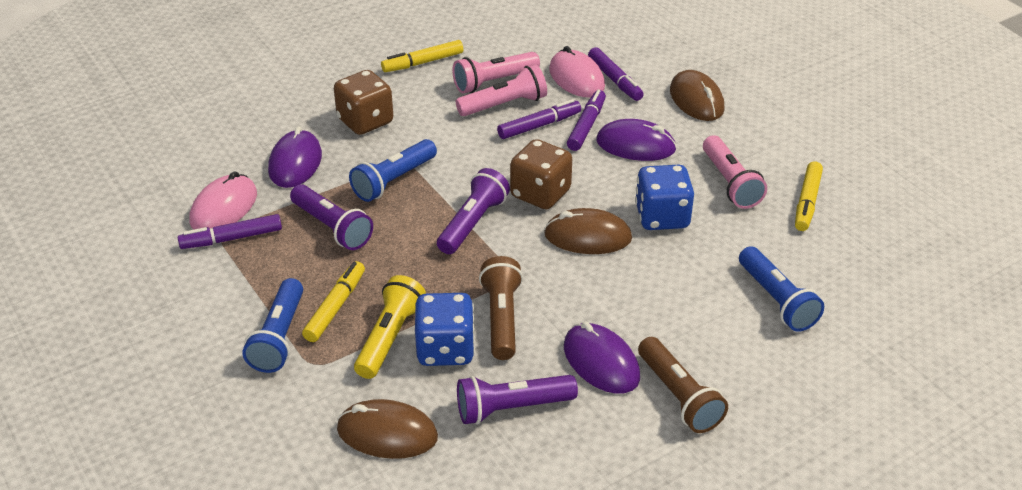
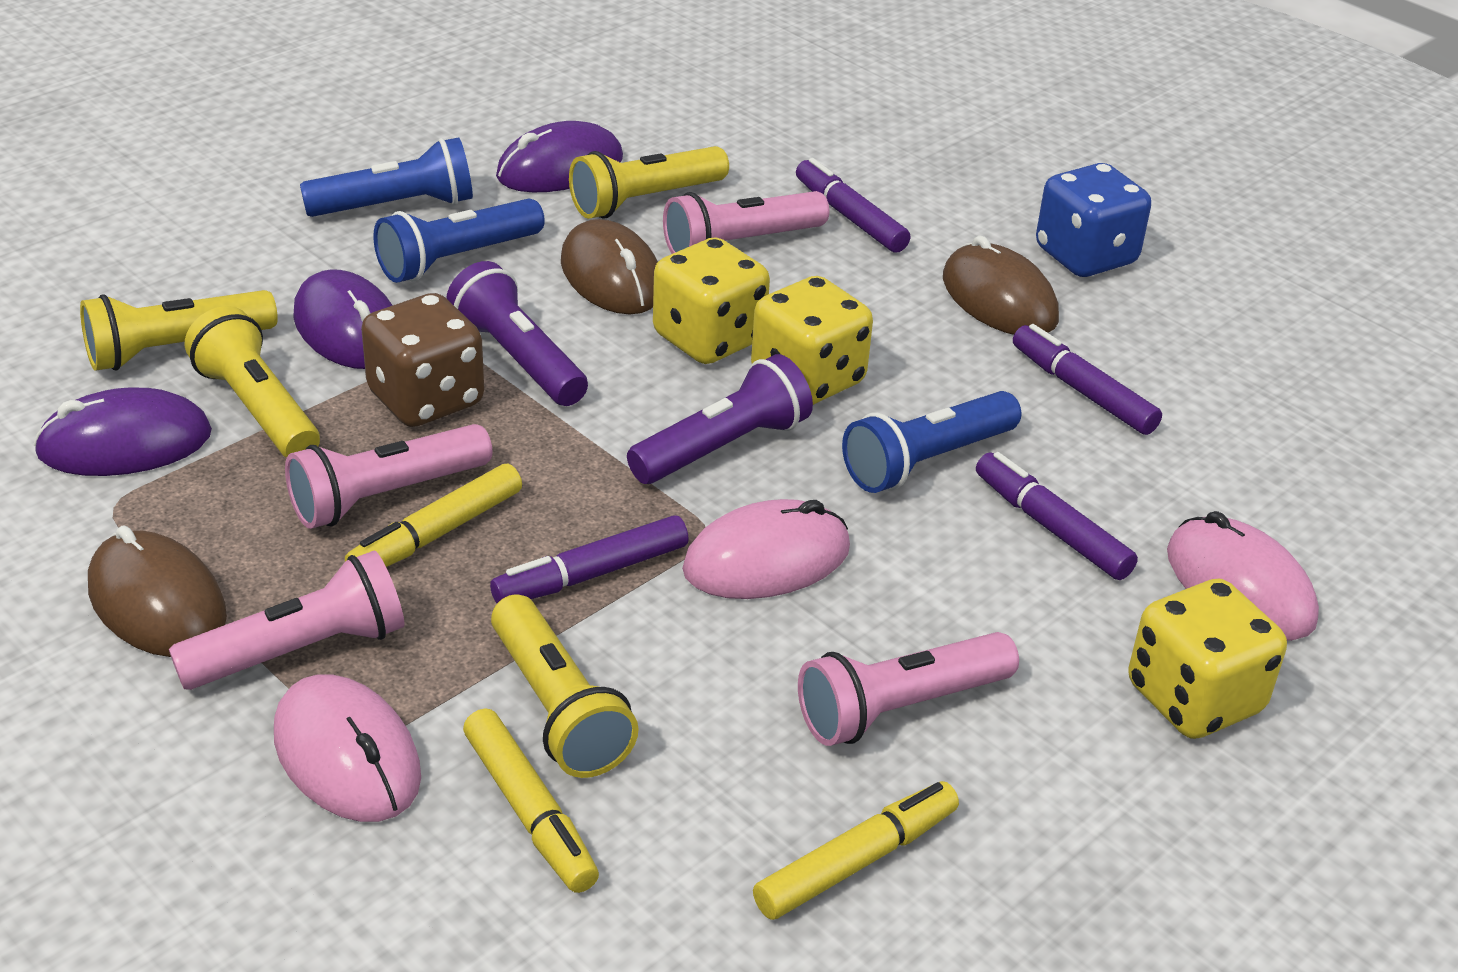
blue dice: [415,293,475,366] [635,165,694,230] = 2 -> [1036,163,1151,277] = 1
brown dice: [334,70,393,135] [510,139,572,209] = 2 -> [361,293,484,427] = 1
brown flashlight: [479,256,523,360] [638,337,728,433] = 2 -> none = 0
pink flashlight: [452,52,540,93] [456,64,547,116] [703,135,767,209] = 3 -> [169,550,405,690] [285,424,492,529] [663,191,829,254] [798,632,1019,746] = 4
pink mouse: [190,171,257,229] [549,46,605,98] = 2 -> [274,674,421,822] [682,499,850,599] [1167,511,1319,641] = 3
purple flashlight: [290,184,373,250] [437,168,510,254] [457,375,578,425] = 3 -> [446,261,588,406] [627,354,813,484] = 2
yellow dice: none = 0 -> [653,237,770,364] [751,276,873,405] [1128,579,1287,739] = 3
yellow flashlight: [354,275,426,379] = 1 -> [80,290,278,371] [185,306,320,458] [491,594,639,778] [569,146,729,219] = 4

